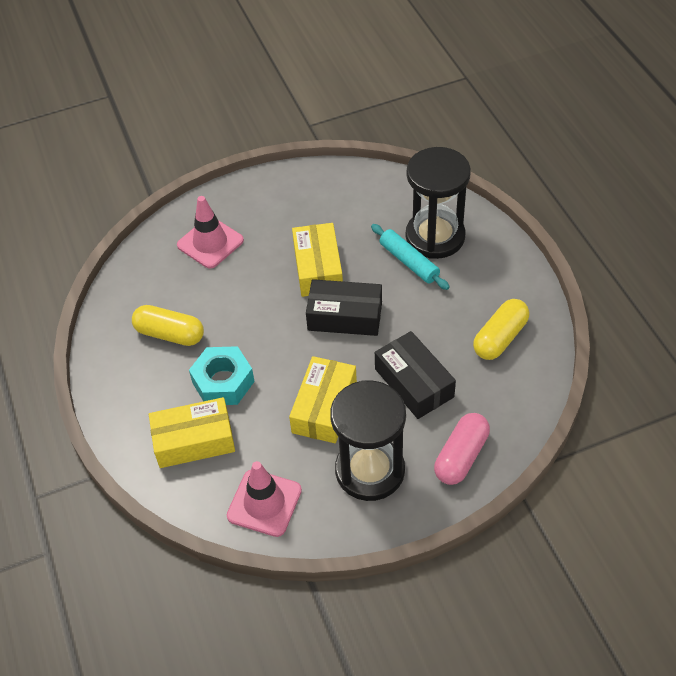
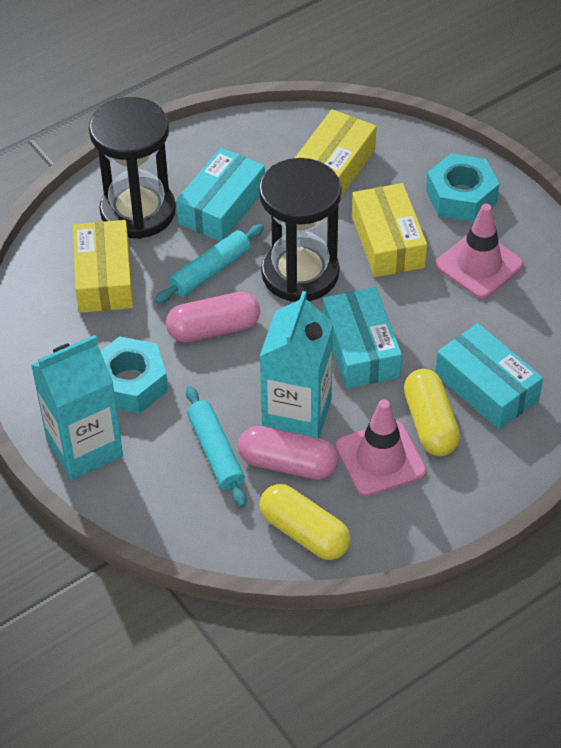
black box: [306,279,382,336] [375,331,456,419] = 2 -> none = 0
pink capsule: [434,413,490,485] = 1 -> [166,292,260,342] [238,426,338,480] = 2
turquoise box: none = 0 -> [176,148,265,242] [323,287,402,389] [435,323,543,430] = 3
turquoise carton: none = 0 -> [31,335,123,480] [259,291,333,438] = 2
turquoise nut: [189,346,255,405] = 1 -> [101,336,168,414] [426,153,499,222] = 2
turquoise rolling pin: [371,224,450,290] = 1 -> [155,224,264,304] [186,386,246,507] = 2

